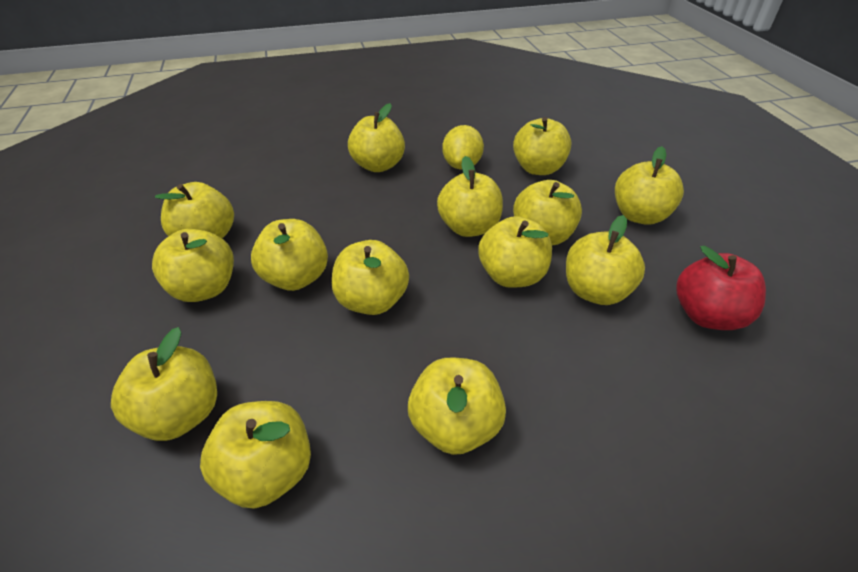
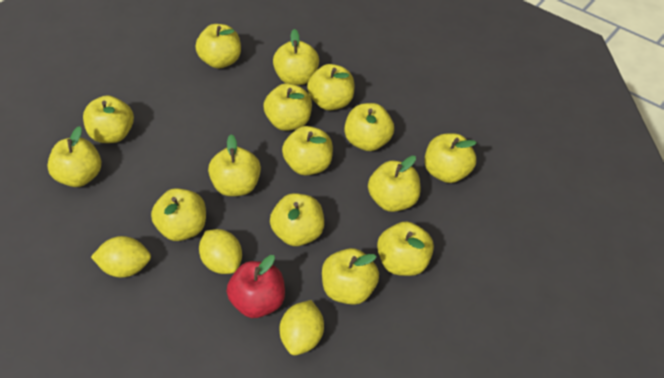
yellow apple: [111,327,217,441] [152,229,234,302] [155,182,234,239] [200,401,311,508] [251,219,328,291] [332,240,409,315] [348,103,405,172] [408,358,506,455] [437,156,503,237] [479,216,552,288] [513,117,571,175] [513,180,582,246] [566,215,645,305] [615,146,684,225] = 14 -> [47,126,101,187] [83,95,134,143] [151,188,206,241] [196,24,241,68] [208,135,261,196] [264,83,312,131] [270,193,324,246] [273,29,319,85] [282,126,333,175] [307,64,354,111] [322,248,379,305] [344,103,394,151] [368,156,421,212] [377,221,434,276] [424,133,476,183] = 15
yellow lemon: [442,125,484,170] = 1 -> [91,236,151,277] [199,229,242,274] [280,300,324,355] = 3

